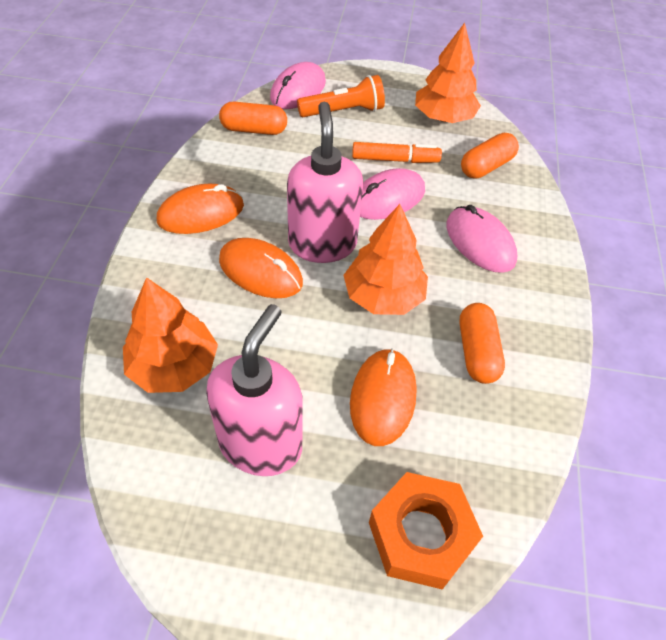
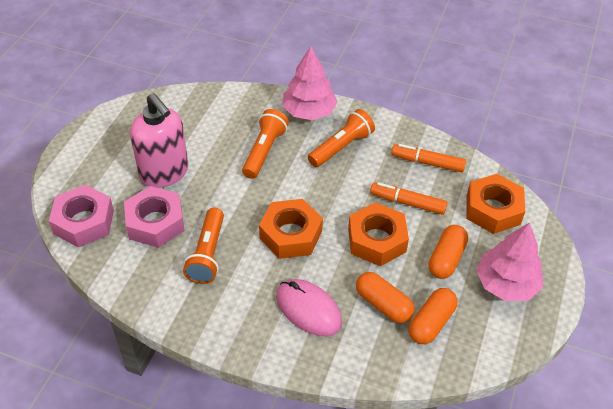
orange flashlight: [297,75,385,117] = 1 -> [183,208,224,284] [242,109,289,179] [308,109,375,167] = 3
orange marker: [352,142,442,163] = 1 -> [370,182,448,215] [392,144,466,172] = 2
orange mouse: [157,184,244,234] [219,238,303,298] [350,348,417,446] = 3 -> none = 0
orange nut: [369,472,483,590] = 1 -> [259,199,323,259] [348,202,409,266] [466,174,525,234] = 3
orange tree: [123,277,218,393] [343,204,428,315] [415,23,481,123] = 3 -> none = 0
pink mouse: [270,62,326,109] [360,168,425,220] [446,205,517,273] = 3 -> [276,279,342,337] = 1
pink nut: none = 0 -> [49,185,114,247] [124,186,184,248] = 2
pink soap dispenser: [206,304,303,476] [287,102,363,263] = 2 -> [130,93,188,188] = 1
pink tree: none = 0 -> [282,46,338,120] [476,222,543,301] = 2

